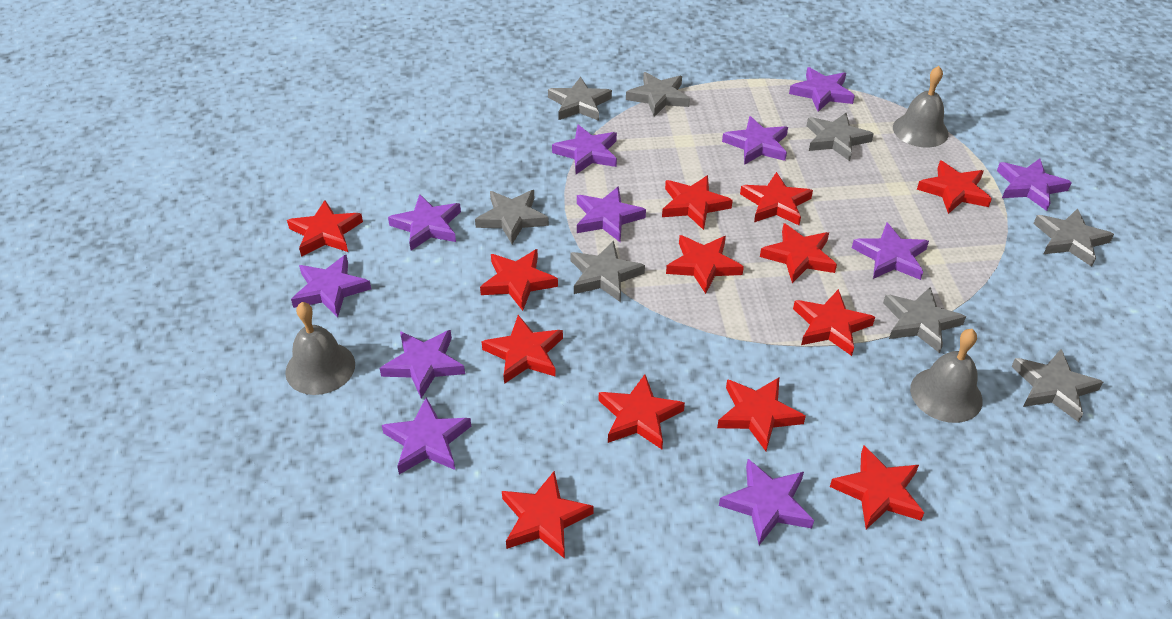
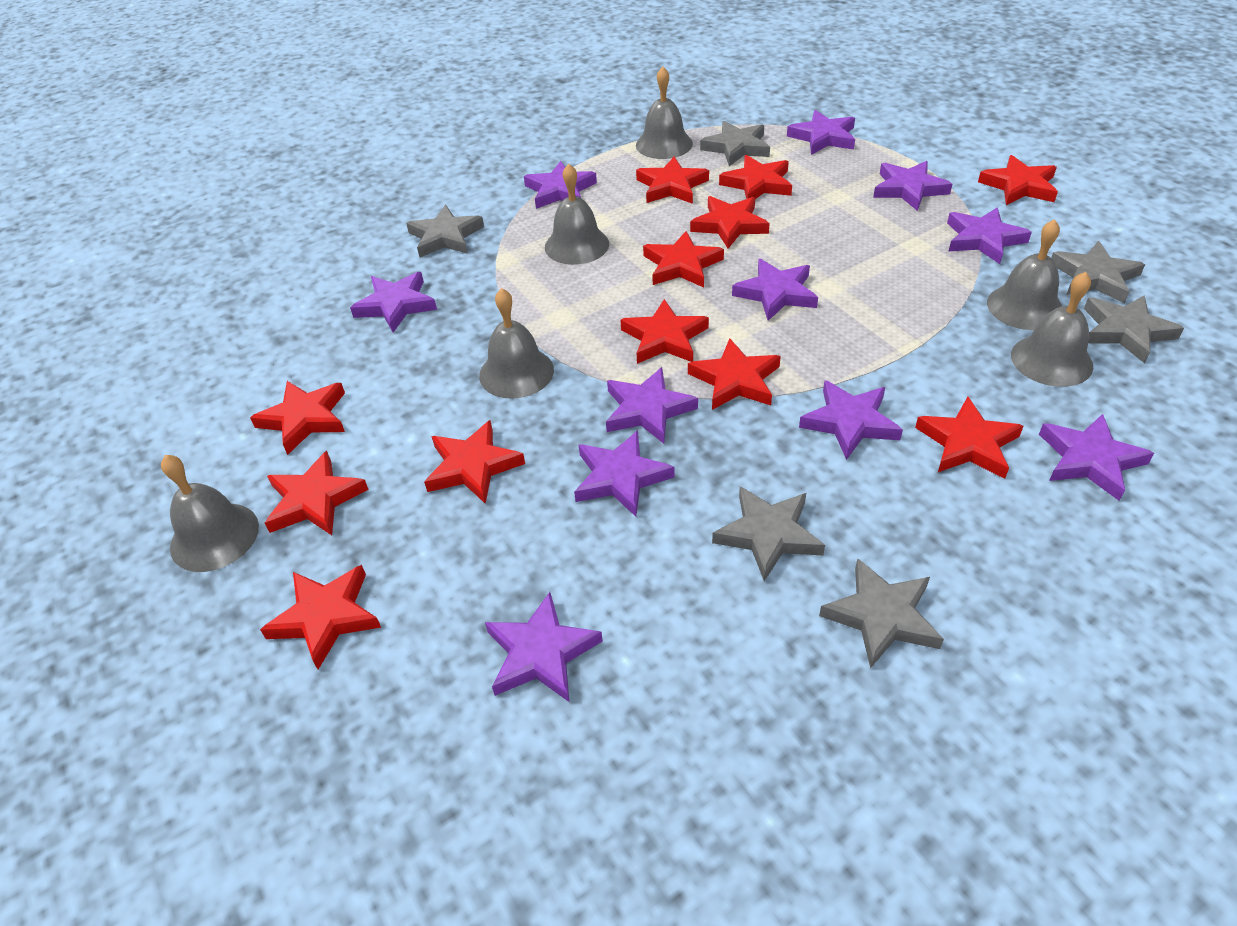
grey bell: [285,302,355,395] [893,66,949,147] [910,329,983,423] = 3 -> [161,455,259,572] [479,288,554,399] [545,164,609,265] [636,67,693,159] [987,219,1062,330] [1011,272,1093,387] = 6
grey star: [475,190,549,244] [548,77,612,121] [571,241,645,302] [626,72,690,117] [807,113,874,161] [883,287,966,353] [1011,349,1103,422] [1033,208,1114,267] = 8 -> [406,205,484,258] [700,121,770,166] [712,487,825,581] [819,558,944,669] [1051,241,1145,303] [1084,295,1184,363] = 6
red star: [287,200,363,257] [480,249,558,311] [481,315,563,384] [502,471,593,559] [599,374,685,449] [662,175,733,230] [666,235,744,294] [717,378,806,451] [740,172,813,225] [760,223,837,283] [793,289,875,356] [830,446,924,529] [917,160,992,214] = 13 -> [250,381,345,455] [260,565,381,669] [265,451,369,535] [424,420,525,504] [620,299,709,364] [636,157,709,204] [643,231,724,288] [688,338,781,410] [690,196,770,249] [719,155,792,199] [915,397,1023,479] [978,155,1058,205] = 12

